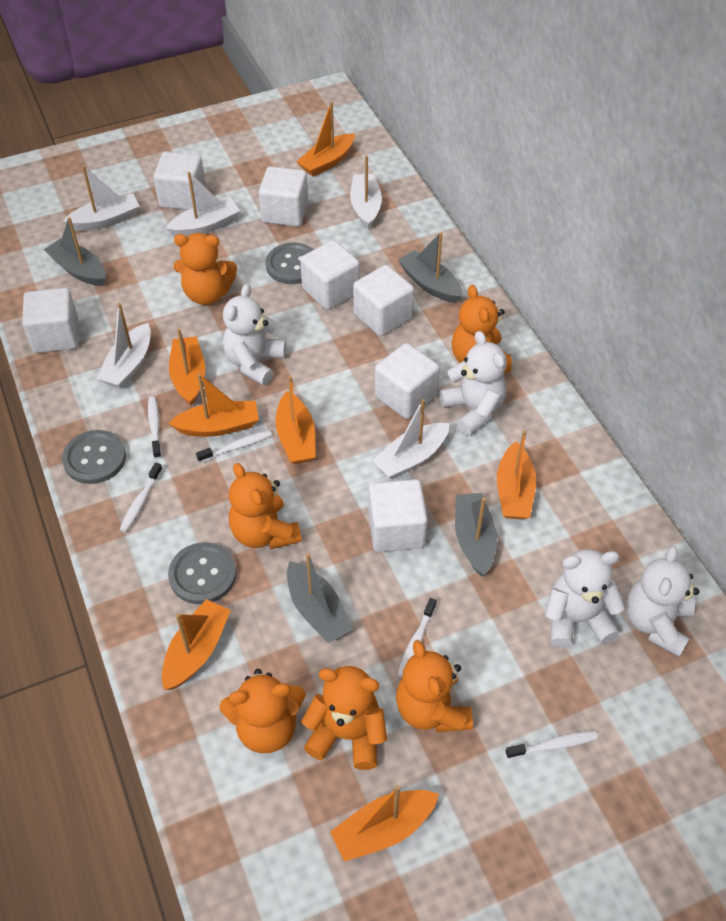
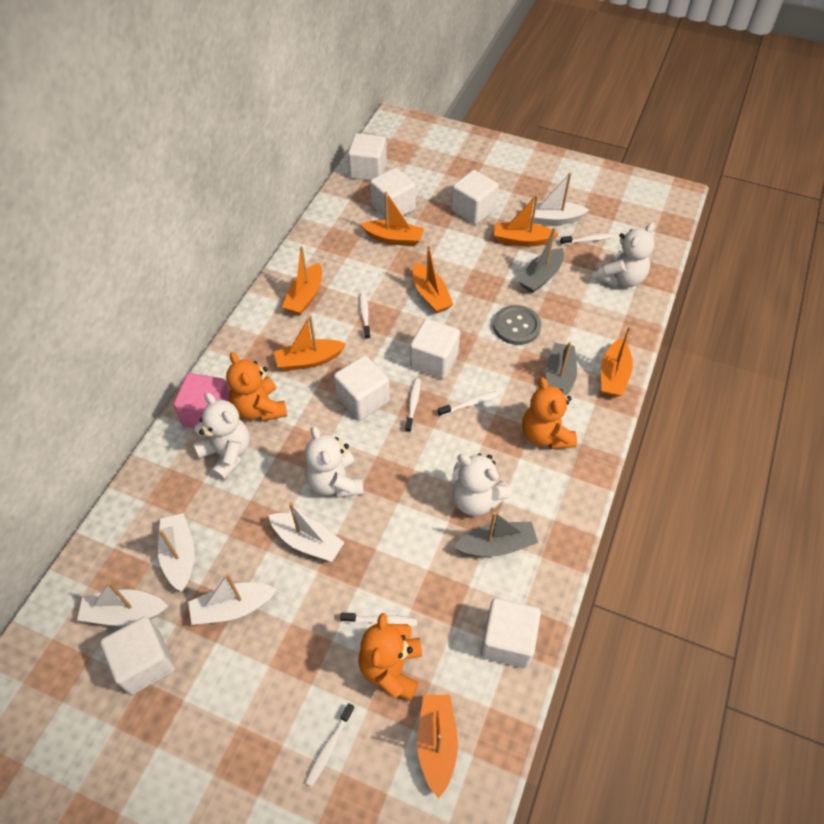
grey boat: [44,217,106,286] [287,553,353,643] [398,232,463,303] [455,493,497,576] = 4 -> [454,512,538,557] [518,227,564,293] [546,342,577,396] = 3
grey button: [62,430,126,484] [168,542,237,604] [266,243,314,284] = 3 -> [493,305,541,345] = 1
orange teddy bear: [174,233,237,305] [219,669,306,753] [229,463,302,549] [301,666,387,770] [396,640,473,732] [452,285,512,373] = 6 -> [226,352,287,421] [359,613,422,701] [522,377,577,449] = 3
pink cube: none = 0 -> [173,373,230,428] = 1
white toothbrush: [120,462,162,532] [148,396,161,459] [196,430,272,463] [397,598,437,678] [506,731,598,759] = 5 -> [305,703,355,786] [340,613,417,626] [359,293,371,340] [405,378,420,433] [438,391,498,416] [560,233,615,245] = 6

